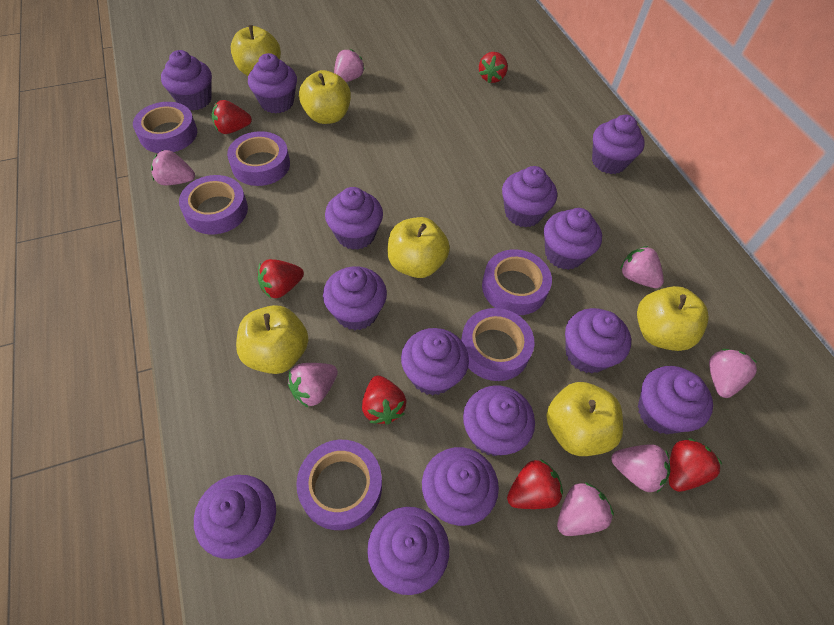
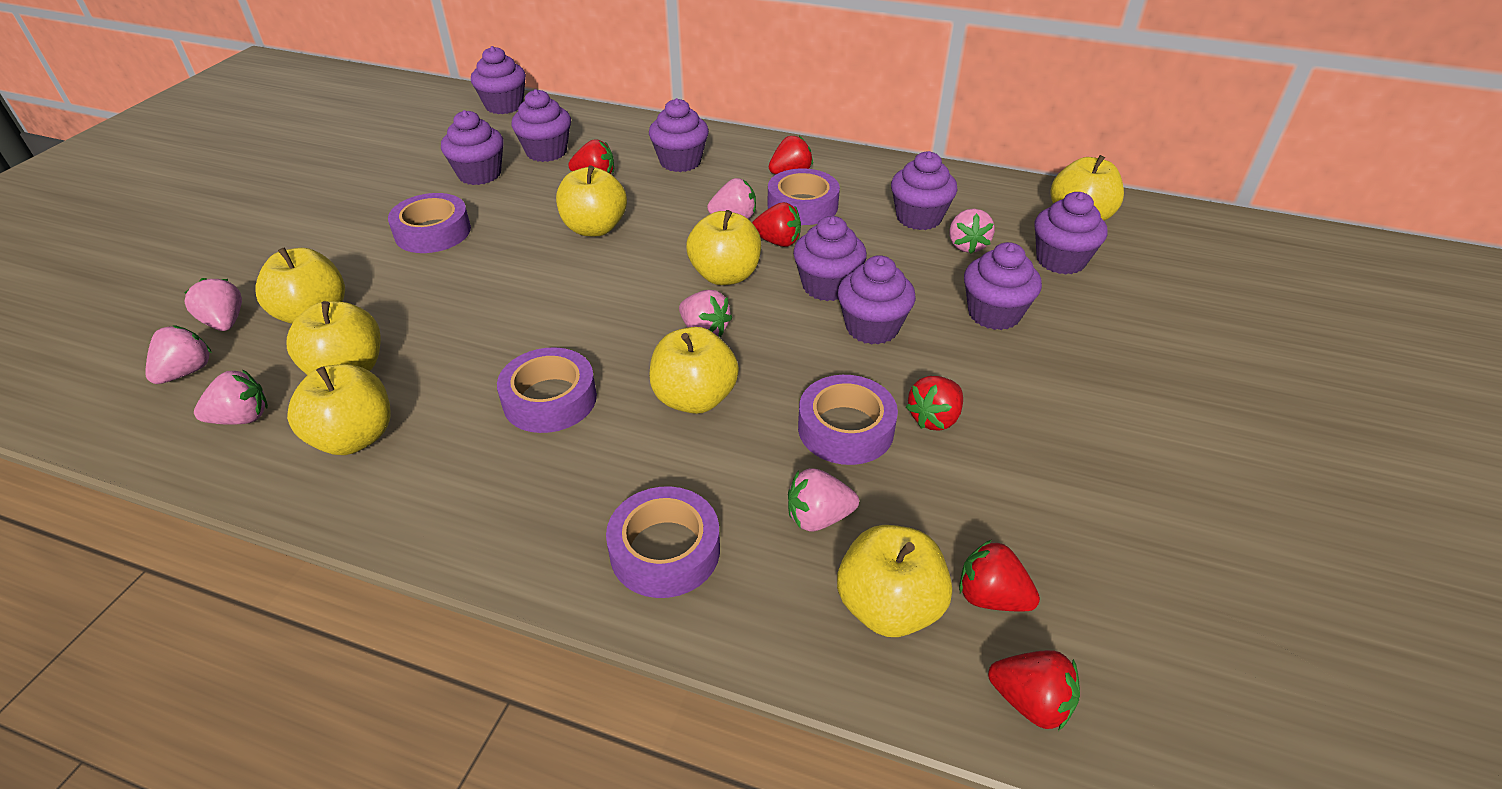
purple cupcake: [161,50,212,111] [194,475,276,559] [248,53,297,113] [323,266,387,330] [325,187,383,250] [367,507,449,595] [401,328,469,396] [422,447,499,526] [463,386,535,456] [502,166,557,228] [544,208,602,270] [565,308,631,373] [592,115,645,174] [638,366,713,434] = 14 -> [441,110,504,185] [471,46,526,114] [511,89,571,162] [649,98,709,172] [793,216,867,301] [838,255,916,345] [891,151,957,230] [964,242,1042,330] [1035,192,1108,275] = 9
purple tape: [133,102,197,153] [179,175,248,234] [227,131,290,186] [296,440,382,530] [461,308,535,381] [482,249,552,315] = 6 -> [388,193,471,253] [497,347,597,433] [606,487,720,598] [768,168,840,225] [798,375,898,465] = 5
yellow apple: [231,25,281,76] [236,305,309,374] [299,70,351,124] [387,217,450,278] [547,382,623,456] [637,286,709,351] = 6 -> [255,247,345,324] [286,301,381,375] [287,364,391,455] [556,165,627,236] [649,327,739,414] [686,210,761,285] [837,525,952,637] [1051,155,1124,221] = 8

